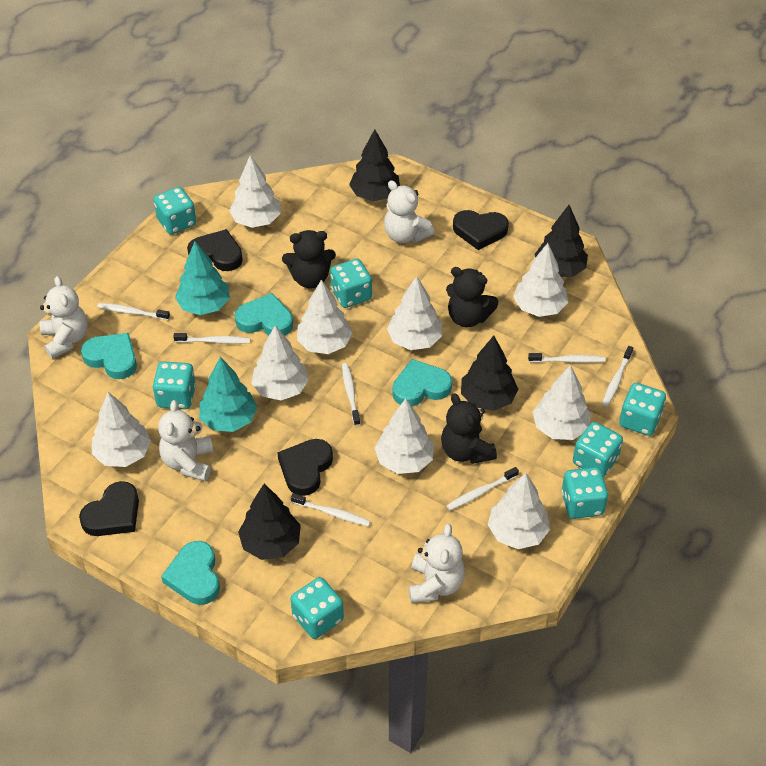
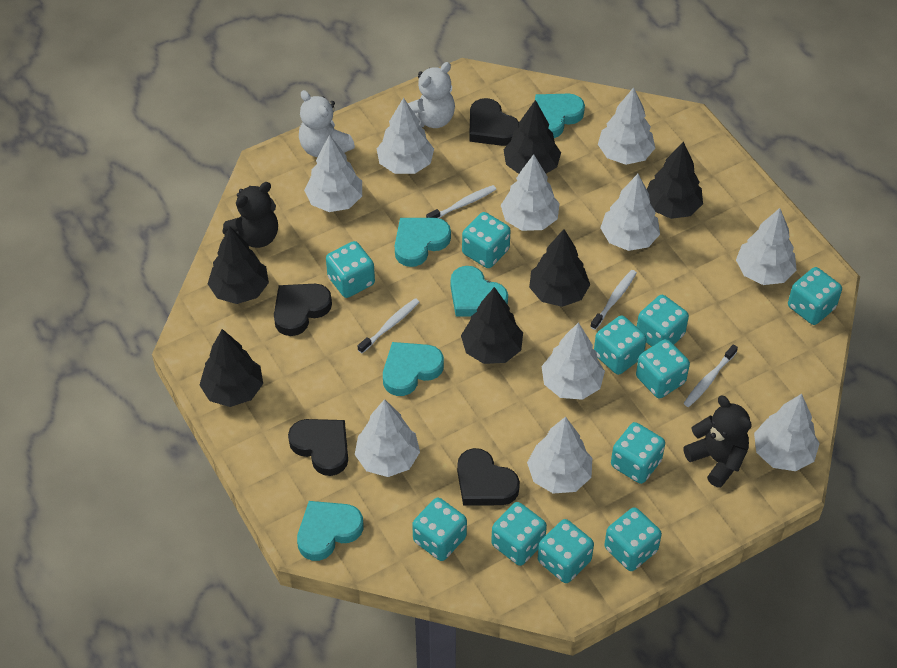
black teddy bear: [282,230,336,288] [441,393,497,464] [446,267,498,327] = 3 -> [222,182,278,248] [683,396,752,488] = 2
black tree: [238,484,301,560] [349,129,400,201] [461,336,518,411] [534,205,588,277] = 4 -> [200,329,263,407] [208,226,269,304] [461,287,523,364] [503,100,561,174] [529,229,590,307] [647,141,703,219] = 6
turquoise dice: [153,361,196,409] [154,187,196,235] [291,577,344,639] [330,259,372,308] [562,467,608,519] [573,422,623,477] [619,383,666,436] = 7 -> [326,241,375,298] [412,497,467,561] [462,212,511,268] [491,502,547,566] [538,519,594,583] [594,316,647,375] [604,507,662,571] [611,422,665,484] [636,339,690,398] [637,295,689,347] [788,267,842,325] = 11
turquoise heart: [81,333,137,379] [161,541,220,605] [235,293,293,336] [392,359,452,406] = 4 -> [297,501,363,561] [383,342,444,396] [395,218,451,267] [451,266,508,316] [535,94,585,138] = 5
turquoise tree: [175,241,230,315] [200,357,257,432] = 2 -> none = 0
white teddy bear: [40,276,88,359] [158,400,213,481] [384,180,434,243] [409,524,465,603] = 4 -> [299,90,355,157] [408,62,455,128] = 2
white toothbrush: [97,303,170,320] [173,333,250,344] [291,493,371,527] [342,363,360,426] [447,467,519,511] [528,353,606,363] [602,346,633,407] = 7 -> [358,298,419,353] [426,185,496,218] [590,270,637,330] [684,344,738,407] = 4
white tree: [92,392,151,467] [229,155,281,228] [251,325,309,400] [297,279,352,354] [375,399,434,474] [387,276,442,350] [488,473,550,549] [513,243,568,317] [532,365,591,440] = 9 -> [304,135,362,212] [355,399,420,477] [377,98,434,174] [501,154,560,231] [527,417,592,494] [542,322,605,400] [598,87,655,165] [600,174,660,251] [736,208,797,285] [754,394,820,471] = 10

